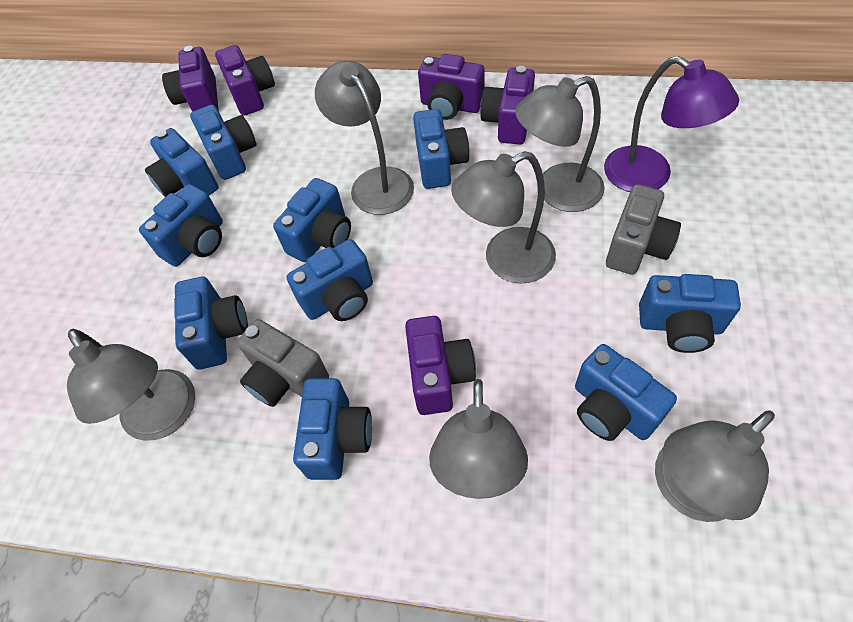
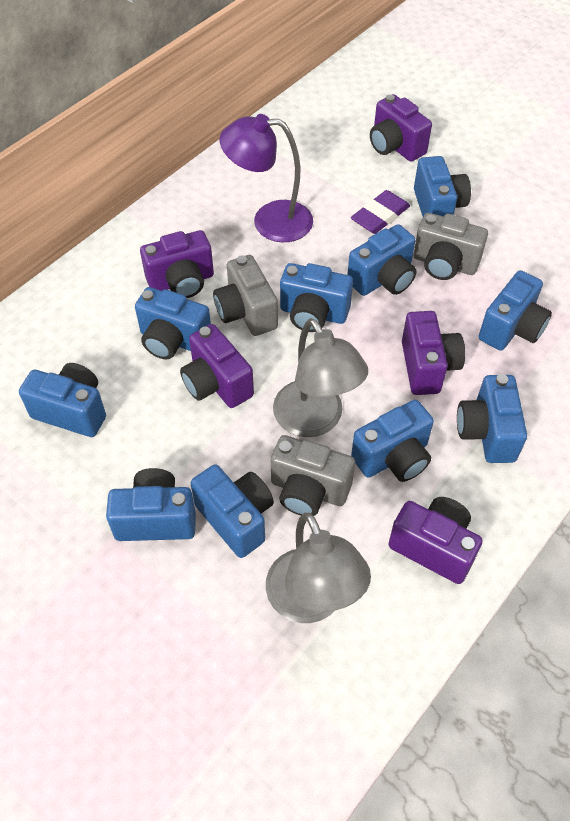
grey camera: [237,319,329,407] [606,184,681,275] = 2 -> [213,255,278,336] [271,435,355,516] [413,213,488,280] = 3
grey lamp: [67,329,195,441] [315,61,414,215] [429,379,528,499] [451,151,556,284] [515,76,605,212] [655,410,775,522] = 6 -> [266,513,371,623] [273,318,368,437] = 2
purple eraser: none = 0 -> [351,190,410,234] = 1

